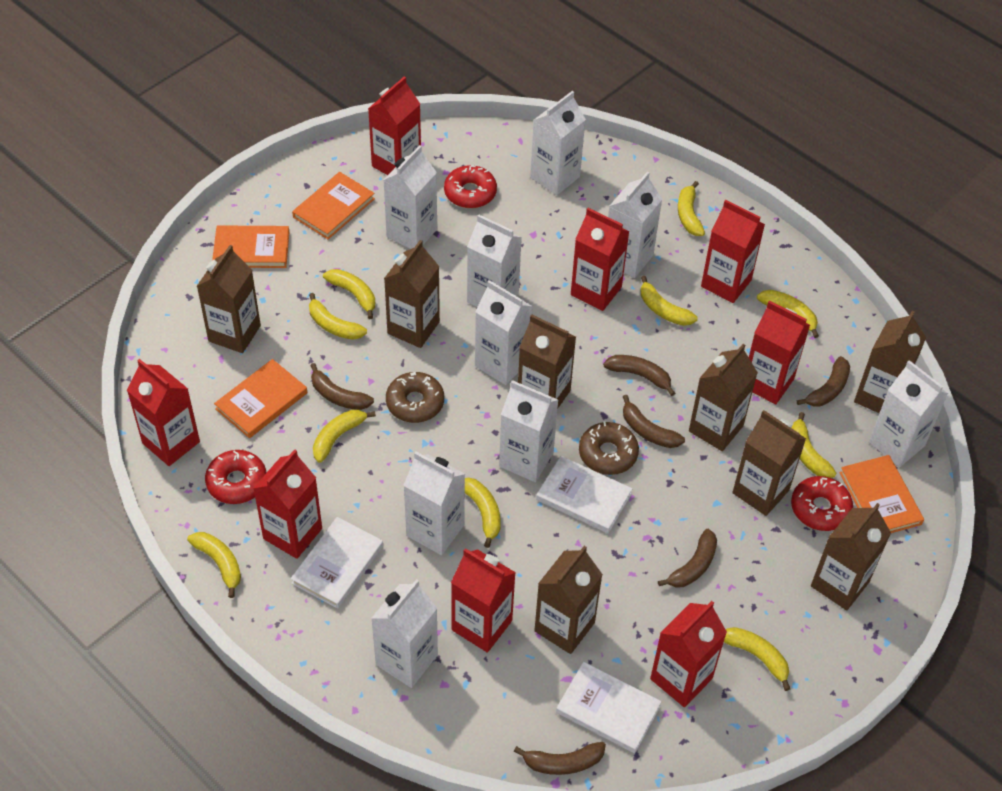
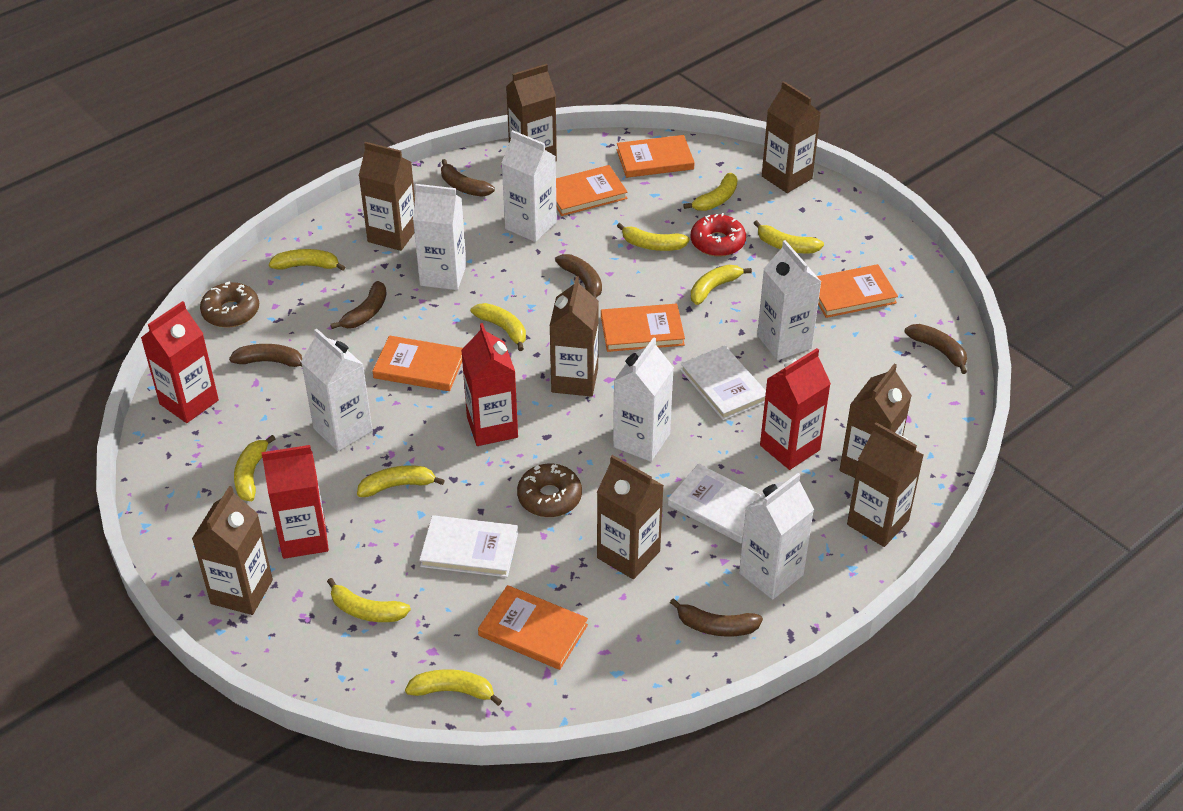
orange book: [212,226,289,268] [214,359,307,438] [292,172,375,239] [839,455,924,533] = 4 -> [373,335,463,391] [478,585,588,670] [556,165,628,216] [601,304,685,352] [617,135,695,178] [817,264,898,318] = 6
red carton: [127,359,200,466] [253,449,322,559] [368,76,421,175] [451,548,516,653] [571,208,630,311] [650,601,727,707] [701,200,765,303] [749,301,810,404] = 8 -> [141,301,219,423] [261,445,329,559] [461,323,518,446] [760,348,831,470] = 4
red donut: [205,450,267,504] [444,165,497,208] [791,476,853,531] = 3 -> [691,213,746,257] = 1
white carton: [371,579,438,688] [383,145,437,249] [403,452,465,555] [467,215,522,307] [475,280,533,385] [499,380,558,482] [530,91,586,195] [608,172,662,278] [869,360,948,467] = 9 -> [301,329,372,451] [413,184,467,290] [501,130,557,242] [613,337,674,462] [739,473,814,600] [757,240,821,360] = 6

